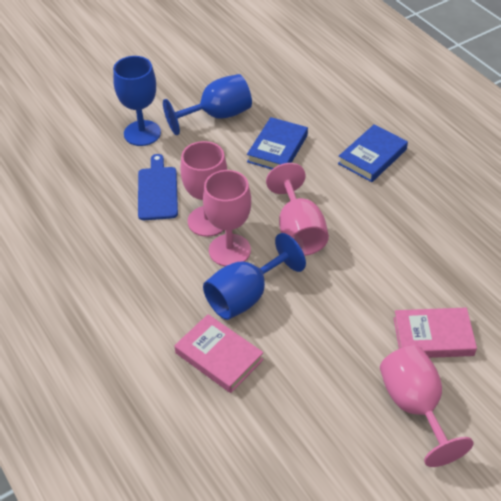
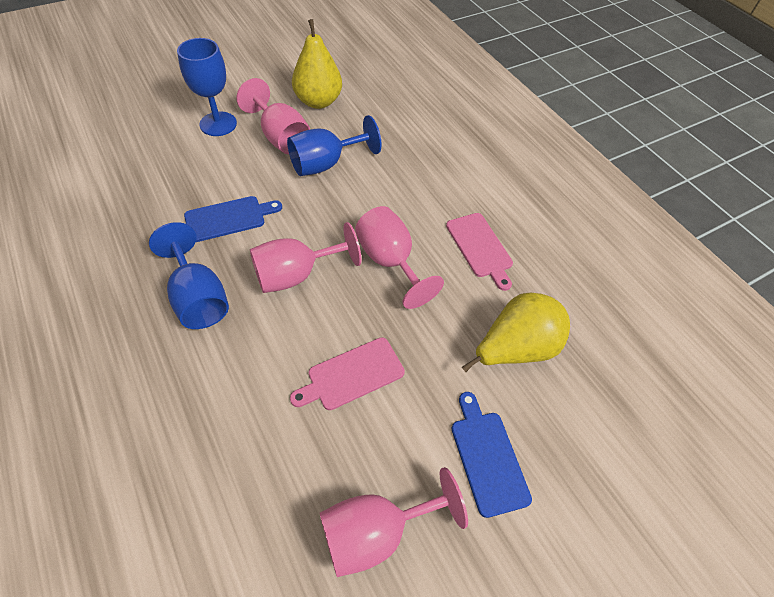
blue book: [247,117,308,169] [338,125,408,182] = 2 -> none = 0
blue cutting board: [138,154,178,220] = 1 -> [184,196,282,242] [452,392,532,518] = 2
pink book: [174,314,264,393] [394,308,477,358] = 2 -> none = 0
pink cutting board: none = 0 -> [290,337,405,410] [446,213,513,291] = 2
yellow pear: none = 0 -> [292,19,342,109] [462,292,570,372] = 2

